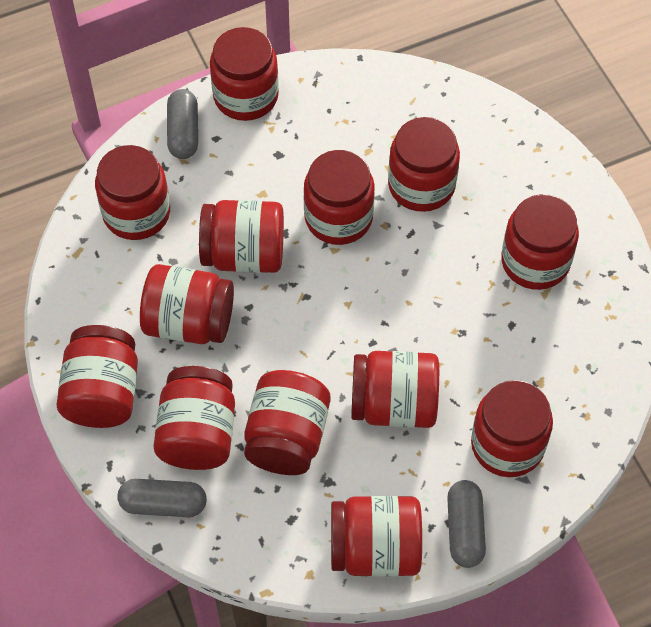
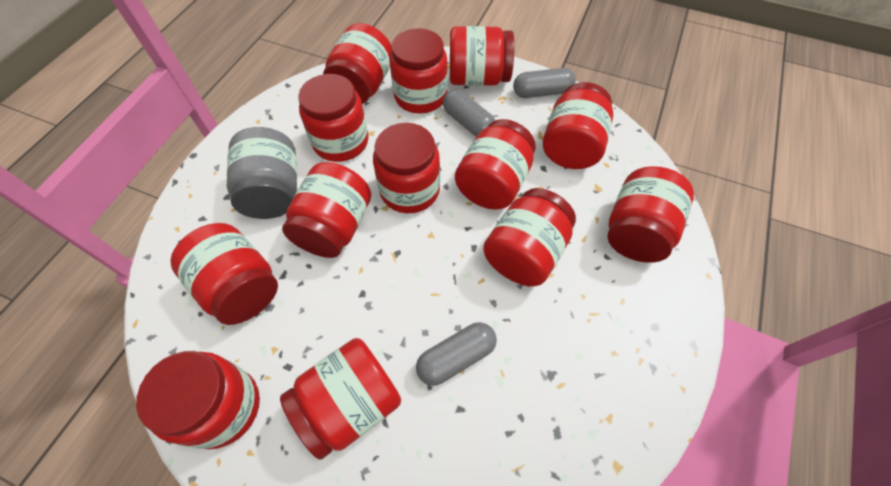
grey jar: none = 0 -> [227,127,297,219] = 1

